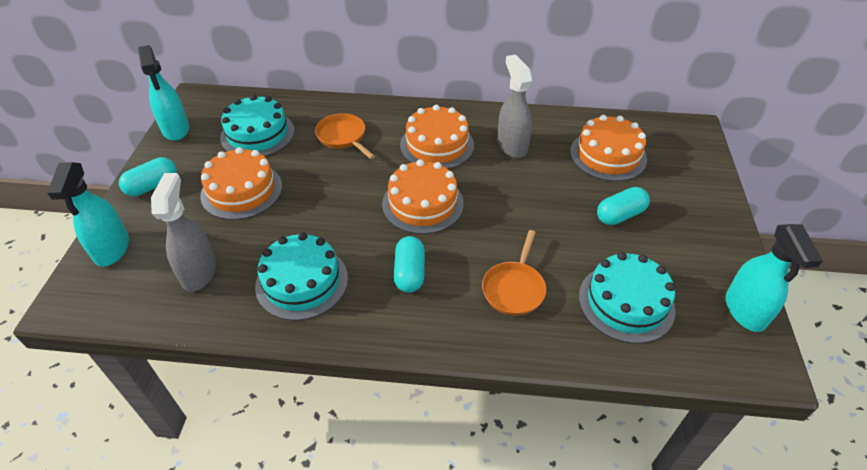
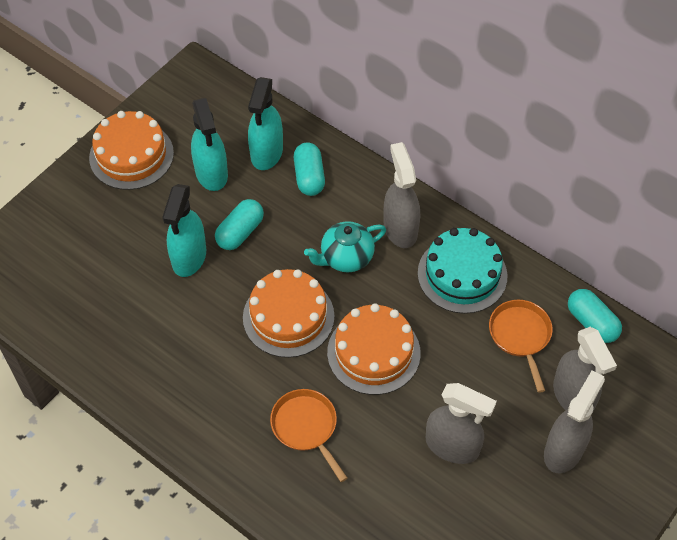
grey spray bottle: [151,173,216,292] [497,54,532,158] = 2 -> [384,142,420,248] [426,383,497,464] [544,370,605,473] [553,327,617,413] = 4
orange cake: [200,147,282,220] [382,159,464,234] [400,105,474,169] [570,115,647,181] = 4 -> [89,111,174,190] [243,269,335,358] [327,304,421,395] = 3
turquoise cake: [220,95,294,157] [255,232,348,321] [579,252,676,344] = 3 -> [418,228,507,314] = 1
turquoise teapot: none = 0 -> [304,221,386,272] = 1

